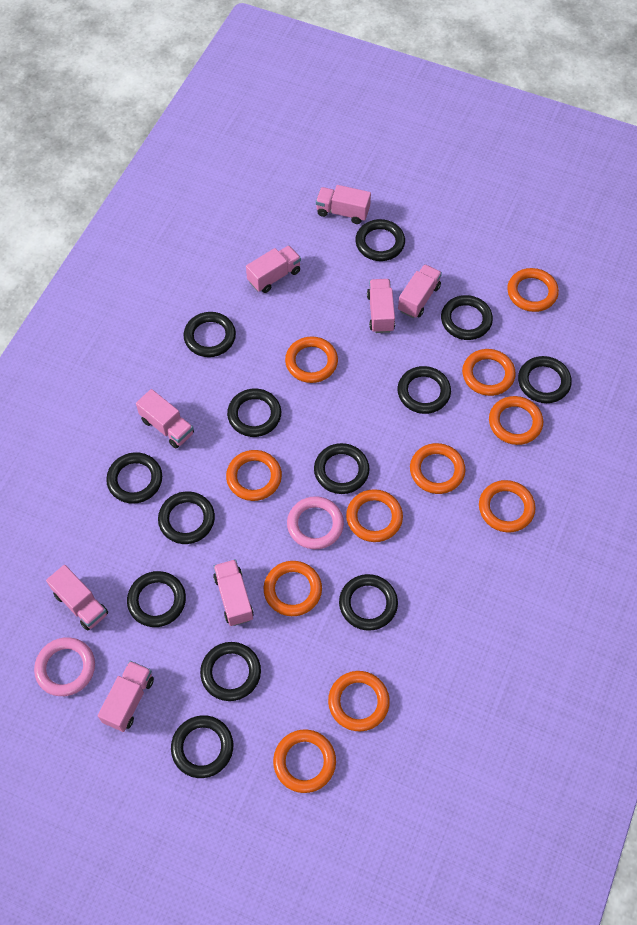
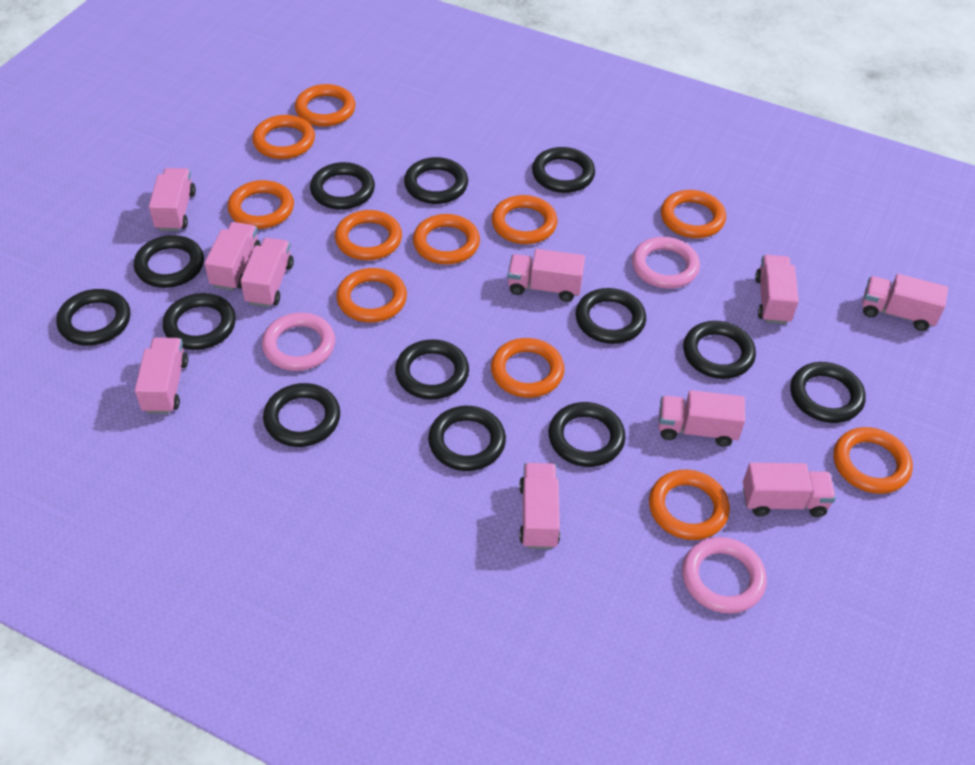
pink ring: [34,637,95,696] [287,496,344,549] = 2 -> [262,313,335,371] [632,237,700,289] [682,537,767,614] = 3
pink truck: [46,565,108,631] [98,661,154,732] [136,389,194,448] [213,559,254,626] [246,245,301,293] [316,185,371,224] [367,279,395,333] [398,264,442,318] = 8 -> [135,338,188,414] [149,168,196,231] [204,222,261,291] [241,238,294,307] [508,249,585,302] [519,463,560,549] [658,390,745,447] [743,463,836,517] [755,255,799,324] [862,274,948,331] = 10

